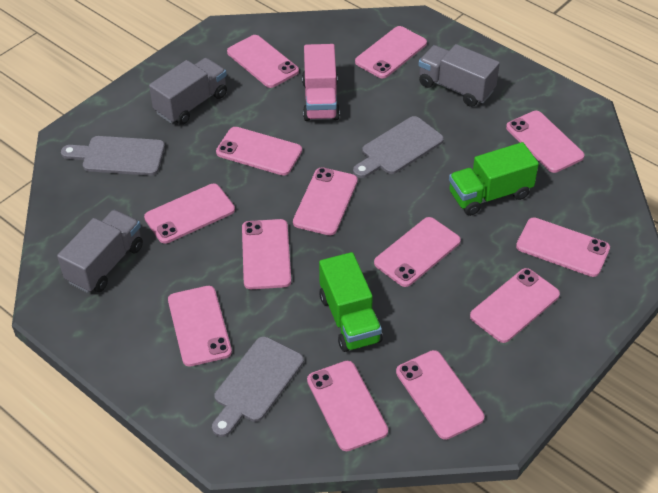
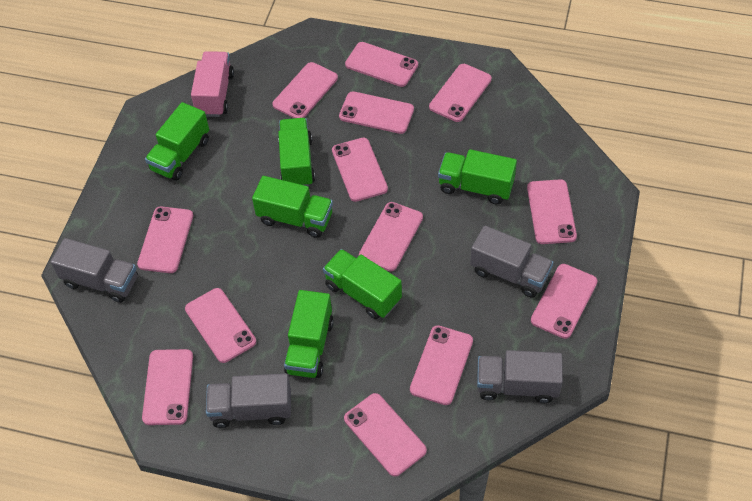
green truck: [319,252,382,352] [449,142,539,216] = 2 -> [145,102,209,181] [252,176,333,238] [278,118,315,186] [284,290,334,378] [323,249,402,319] [438,149,517,204] = 6
grey cutting board: [61,136,165,176] [212,336,304,437] [353,116,444,178] = 3 -> none = 0
grey truck: [57,210,143,293] [149,58,227,125] [418,44,500,107] = 3 -> [51,238,138,303] [206,373,291,428] [470,225,553,298] [477,350,563,403] = 4

